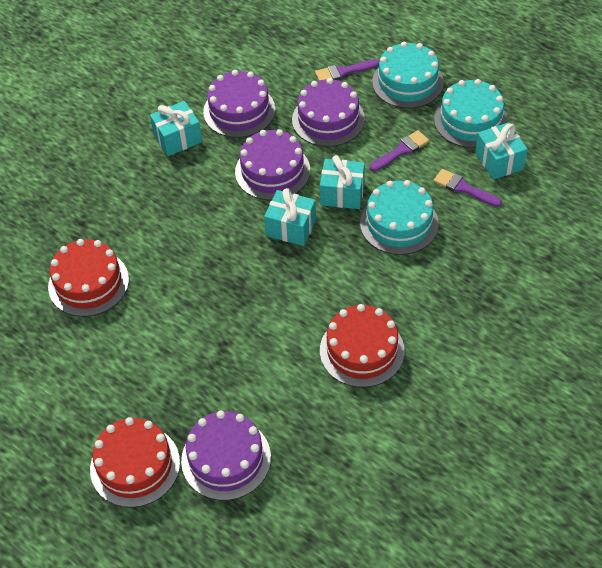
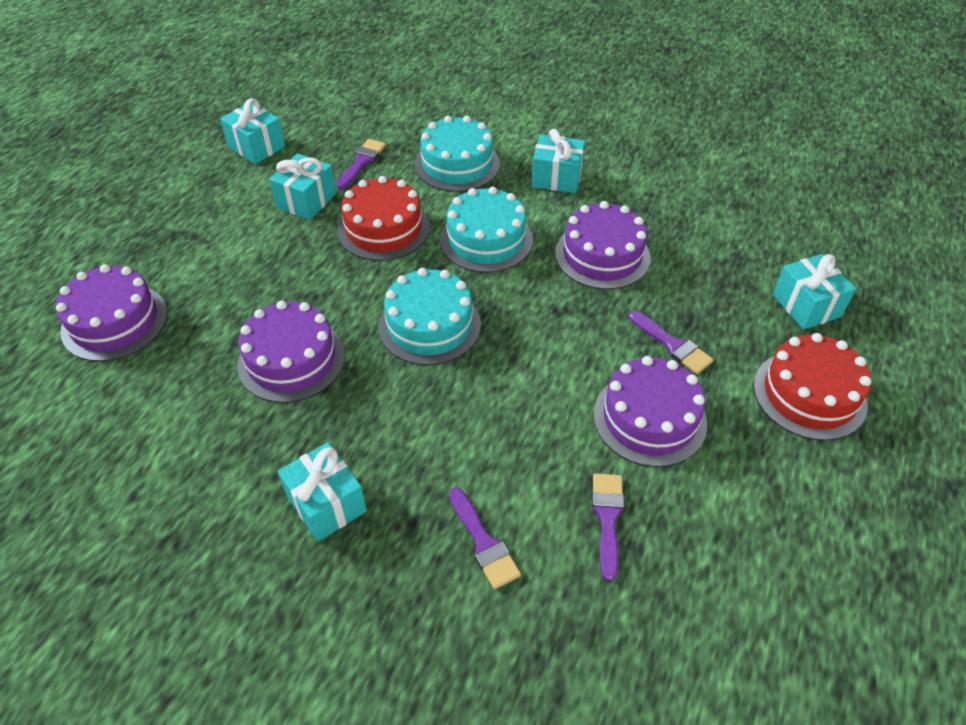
purple brush: [315,59,379,80] [370,130,429,171] [433,169,502,207] = 3 -> [336,139,386,190] [449,487,521,589] [592,473,624,581] [629,311,713,374] = 4
red cake: [48,239,129,317] [90,417,180,508] [320,304,404,387] = 3 -> [337,176,430,261] [754,333,871,441] = 2
turquoise gift: [150,101,202,156] [264,188,316,246] [320,155,365,209] [475,122,528,180] = 4 -> [220,98,285,164] [269,153,336,220] [278,442,367,541] [531,129,585,193] [773,254,856,330] = 5

